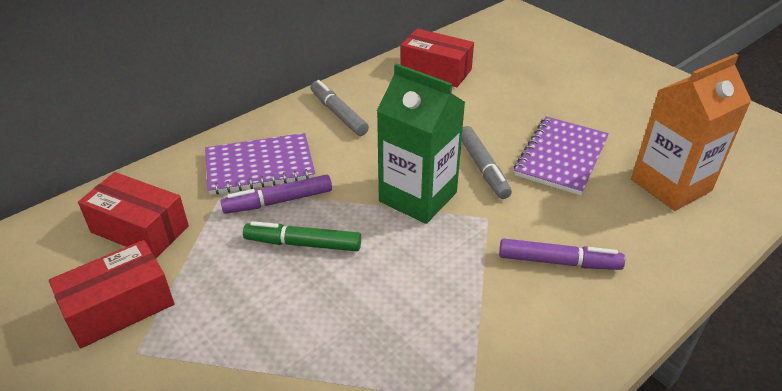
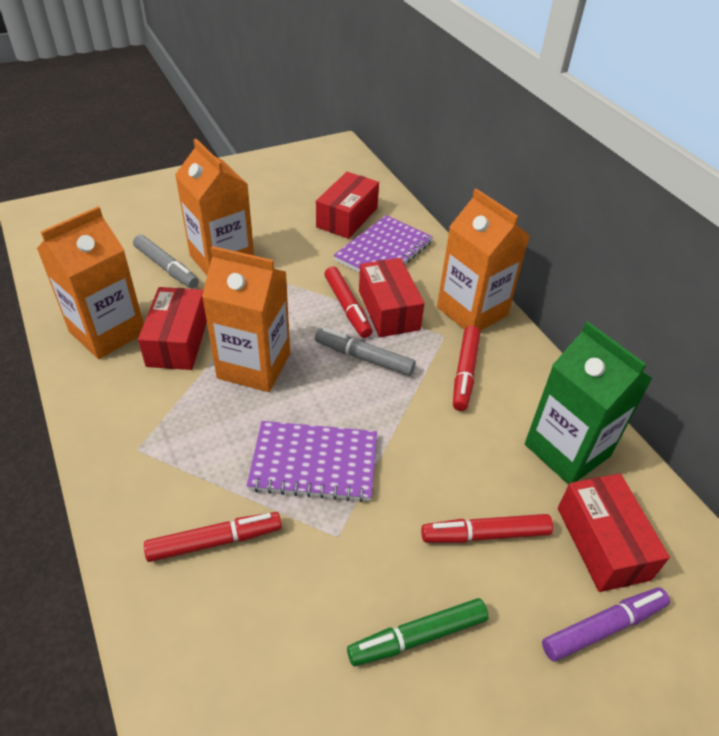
orange carton: [631,54,751,211] = 1 -> [37,206,144,359] [175,139,254,275] [202,246,290,392] [437,189,530,331] = 4
purple marker: [220,174,332,214] [499,238,625,270] = 2 -> [542,587,670,662] = 1
red box: [49,240,174,348] [78,172,189,258] [400,28,474,87] = 3 -> [138,287,207,370] [316,172,379,239] [359,258,425,337] [558,474,670,592] = 4
red marker: none = 0 -> [144,512,282,562] [324,266,372,338] [421,514,553,543] [453,326,480,411] = 4

